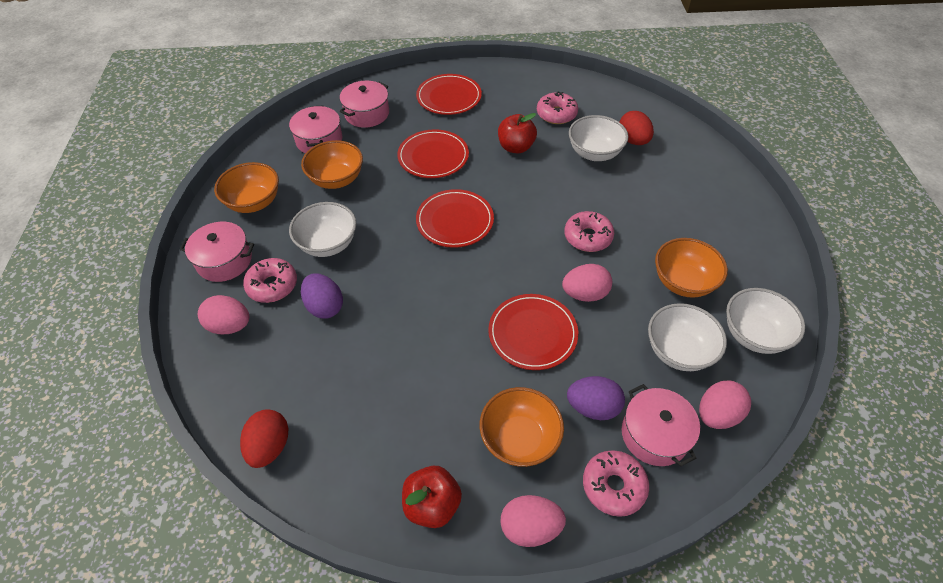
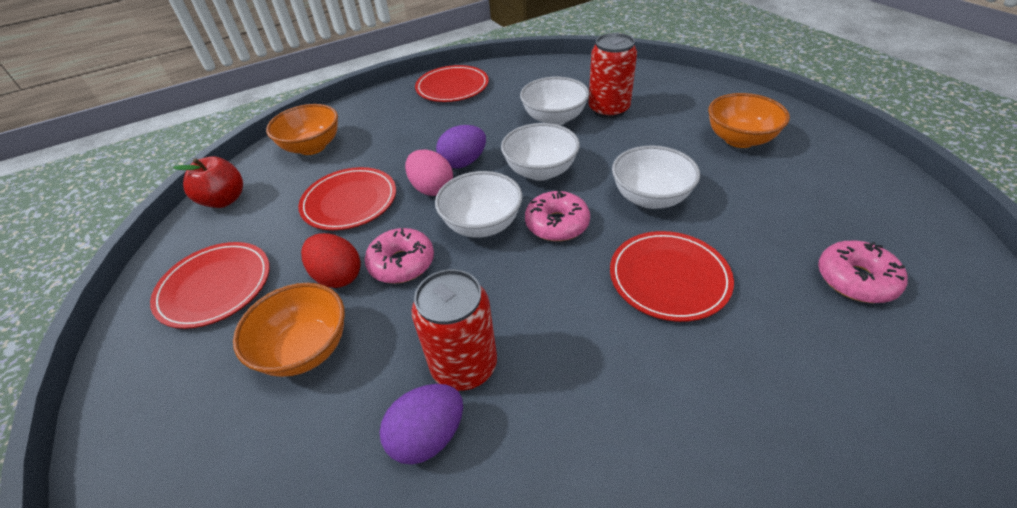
orange bowl: [214,162,279,213] [301,140,363,189] [480,387,564,467] [655,238,728,298] = 4 -> [233,283,345,377] [266,104,338,155] [708,93,790,148] = 3
pink donut: [243,258,297,303] [537,91,578,124] [564,211,614,252] [583,450,649,517] = 4 -> [365,228,434,284] [525,191,590,241] [818,241,908,303] = 3
pink egg: [198,295,249,334] [500,495,566,547] [562,264,612,302] [699,380,751,429] = 4 -> [405,149,453,196] = 1
pink pot: [180,222,254,282] [289,105,342,154] [339,81,389,128] [622,384,700,466] = 4 -> none = 0
red apple: [402,466,462,528] [498,113,537,153] = 2 -> [173,156,243,208] = 1
red can: none = 0 -> [411,269,497,391] [588,33,637,118] = 2
red egg: [240,409,288,468] [619,111,654,145] = 2 -> [301,233,361,288] = 1

